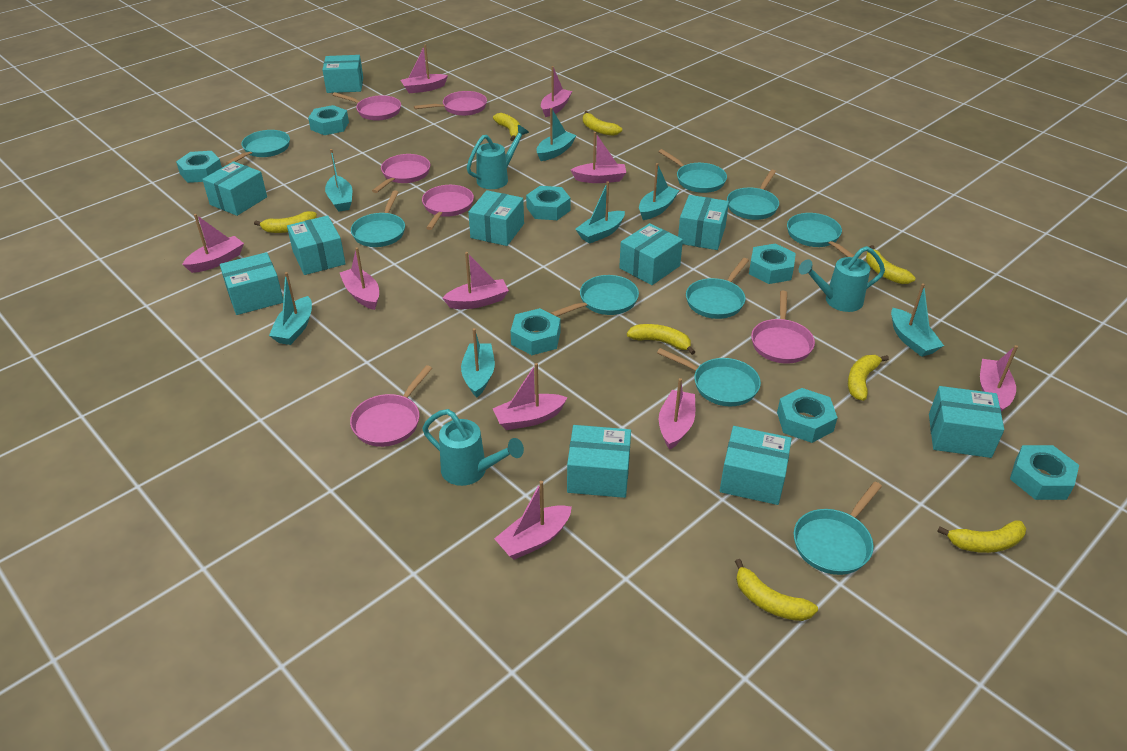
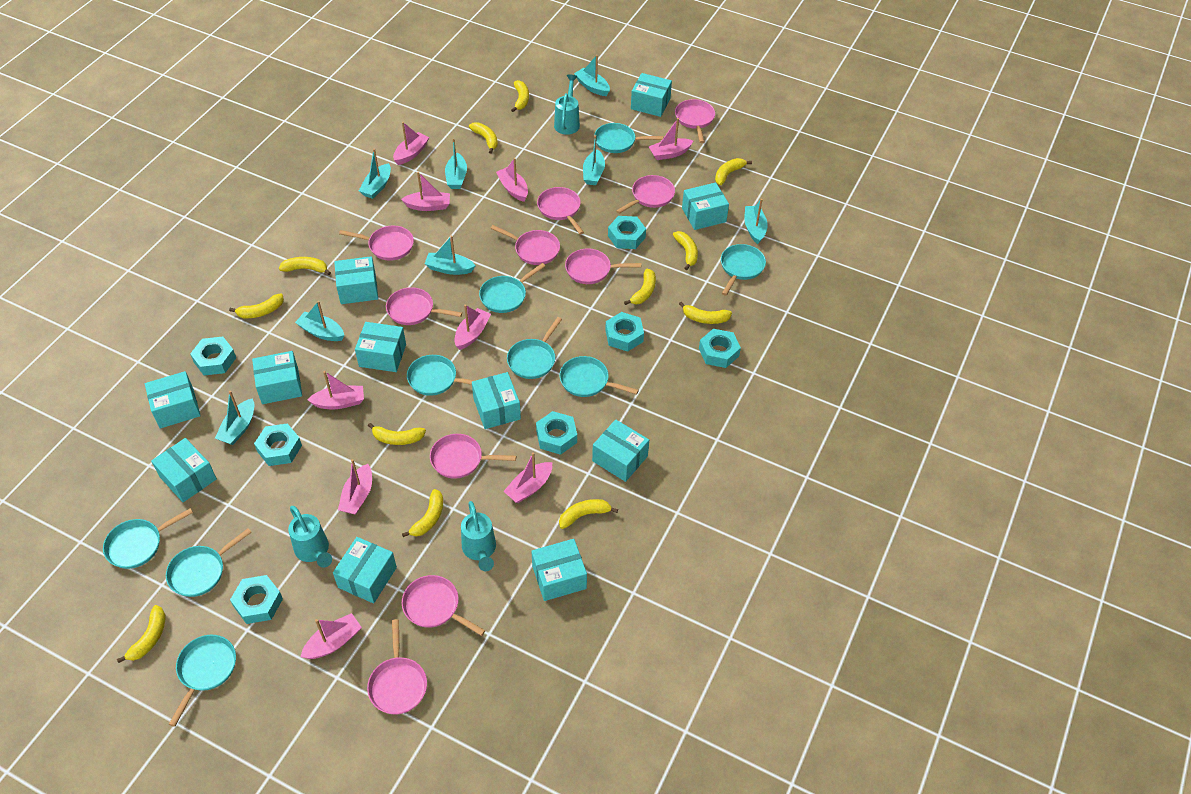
pink boat: [182,214,244,273] [340,247,379,310] [401,44,448,94] [443,252,509,309] [492,363,568,430] [494,481,572,560] [541,66,572,117] [571,132,626,183] [659,378,695,450] [980,345,1018,412] = 10 -> [300,613,362,659] [307,371,364,409] [338,459,372,515] [393,122,429,165] [401,172,450,211] [454,305,491,350] [496,158,528,202] [504,452,552,503] [649,118,693,160] = 9
pink pan: [333,92,401,121] [350,365,432,447] [372,154,430,193] [414,91,487,116] [422,185,474,230] [751,291,815,364] = 6 -> [339,226,414,261] [367,619,427,714] [386,287,462,325] [402,575,486,636] [430,434,516,479] [490,225,560,265] [537,187,584,234] [565,248,641,284] [616,175,675,214] [675,99,715,143] = 10
turquoise boat: [269,272,312,345] [325,149,352,212] [461,328,495,398] [536,108,577,161] [575,181,625,244] [639,163,679,220] [891,283,944,357] = 7 -> [215,391,254,445] [295,301,344,341] [359,149,391,199] [424,236,476,275] [445,139,467,189] [574,55,610,96] [583,135,605,185] [744,199,768,244] = 8
turquoise box: [202,161,267,216] [220,252,283,315] [287,216,346,275] [322,55,363,93] [468,190,524,246] [567,425,631,498] [619,223,683,285] [678,195,729,250] [720,426,792,505] [929,386,1004,458] = 10 -> [145,371,201,429] [151,438,217,502] [252,351,302,404] [333,537,397,604] [334,256,378,304] [355,322,406,372] [472,372,521,429] [531,539,587,601] [592,419,649,482] [631,73,672,117] [682,182,729,230] = 11
yellow banana: [254,211,317,233] [493,113,521,141] [583,111,622,136] [627,324,695,355] [735,559,818,621] [848,355,889,401] [866,245,915,284] [937,521,1026,553] = 8 -> [117,605,166,663] [229,293,284,318] [279,257,331,275] [368,423,426,445] [402,489,443,537] [469,122,498,154] [511,80,529,112] [559,499,618,529] [624,269,656,305] [673,231,698,270] [679,302,732,324] [715,158,752,185] = 12

